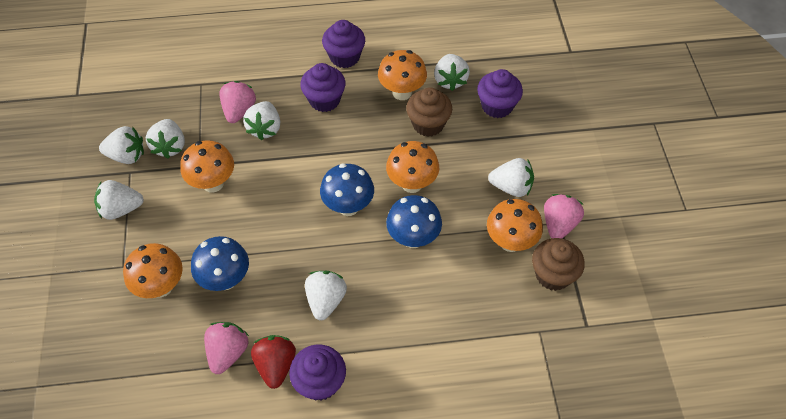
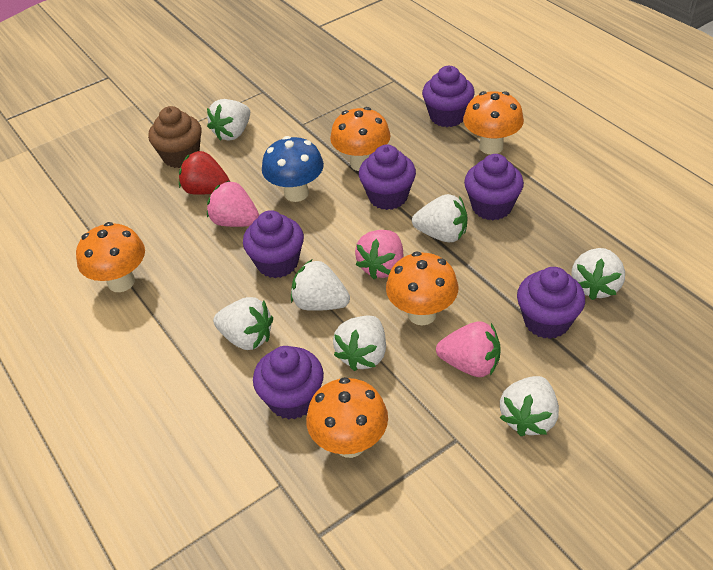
blue mushroom: [191,236,249,291] [320,163,374,216] [386,195,442,248] = 3 -> [262,136,324,202] = 1
brown cupcake: [406,87,452,137] [532,238,585,291] = 2 -> [148,106,202,168] = 1
purple cupcake: [289,345,346,401] [300,63,345,112] [322,20,365,68] [477,69,523,118] = 4 -> [243,210,304,278] [253,346,324,420] [359,145,416,210] [422,66,475,127] [464,154,524,220] [517,267,585,339] = 6

